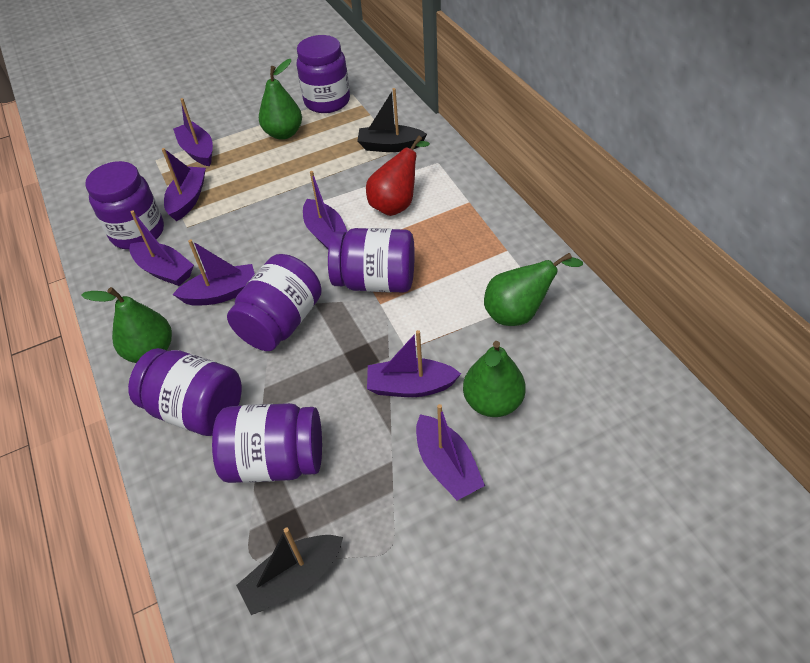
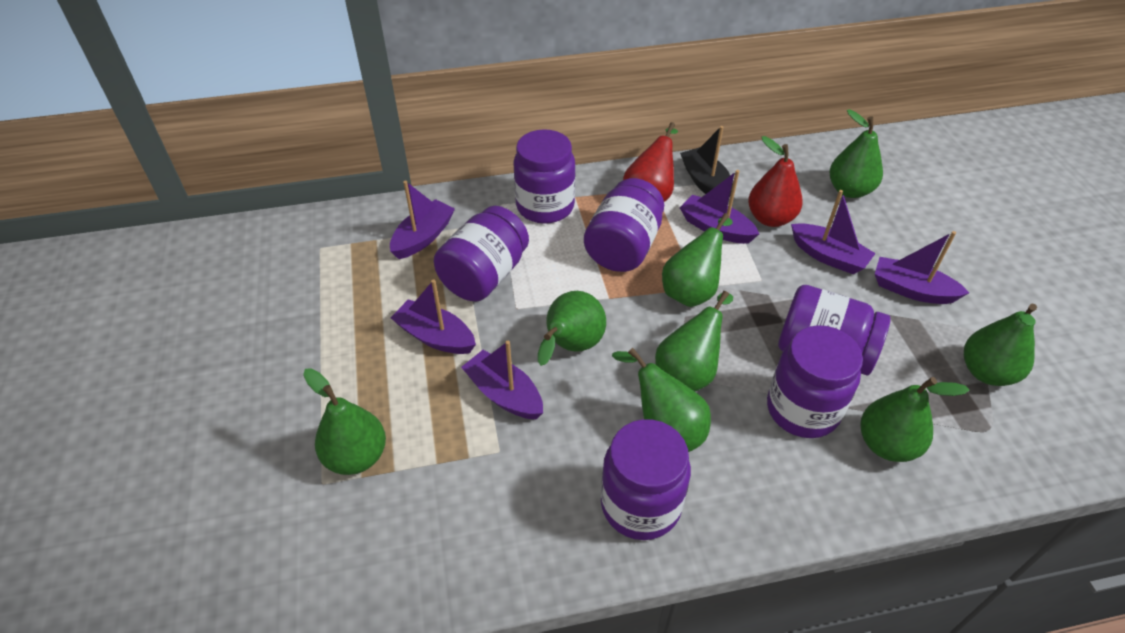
black boat: [236,527,343,615] [357,88,427,152] = 2 -> [680,126,733,195] = 1
green pear: [81,287,172,363] [259,59,302,140] [463,341,526,417] [484,253,583,326] = 4 -> [303,368,386,475] [538,291,606,366] [612,348,711,452] [655,291,733,391] [662,213,733,307] [829,109,883,198] [860,377,969,462] [964,304,1037,386] = 8
purple boat: [130,211,194,286] [162,148,206,221] [172,239,255,306] [173,98,213,166] [303,171,348,249] [367,330,461,397] [416,404,485,500] = 7 -> [390,181,455,259] [391,279,476,354] [461,341,543,419] [680,170,759,244] [791,190,876,274] [875,231,969,304] = 6
red pear: [366,136,430,216] = 1 -> [623,122,678,202] [748,136,803,227] = 2

